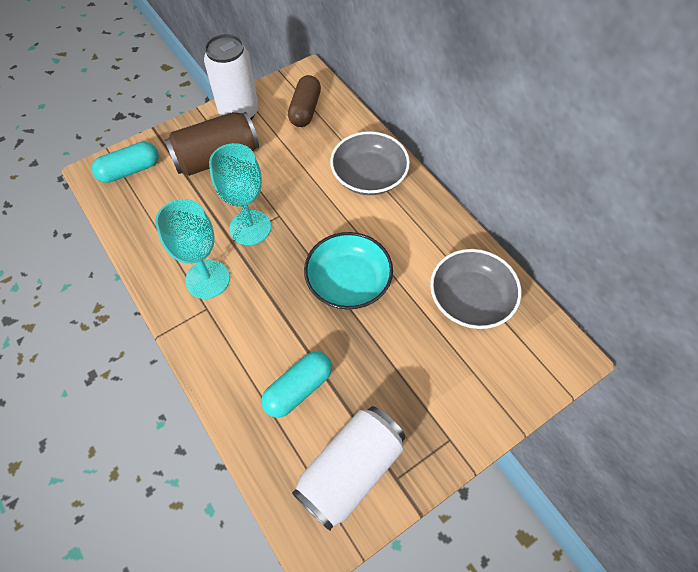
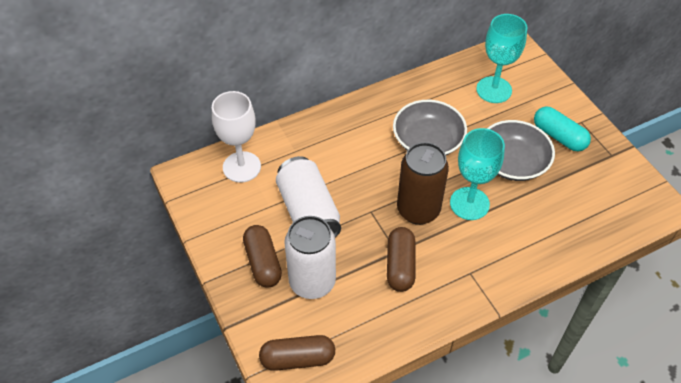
brown capsule: [288,75,321,127] = 1 -> [243,225,282,288] [259,335,335,371] [387,227,415,292] = 3
turquoise bowl: [304,232,393,309] = 1 -> none = 0
turquoise capsule: [92,142,159,183] [261,351,332,418] = 2 -> [534,106,591,152] = 1
white goblet: none = 0 -> [212,91,261,183] = 1

